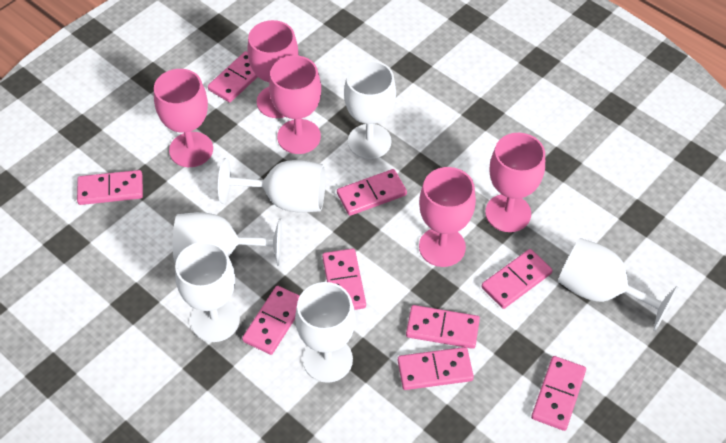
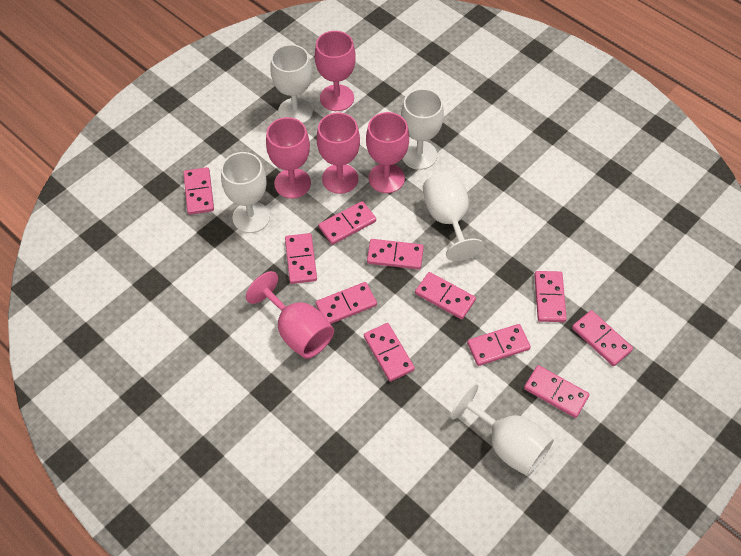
pink domino: [77,170,143,205] [208,51,258,103] [242,286,299,355] [322,248,366,310] [337,169,407,216] [398,347,474,390] [406,305,480,349] [481,249,553,309] [531,356,586,431] = 9 -> [183,167,214,215] [285,233,317,284] [316,282,377,324] [319,201,376,245] [364,323,415,382] [367,239,424,269] [415,272,476,319] [467,324,531,366] [524,365,590,418] [534,271,567,322] [572,310,633,366] = 11
white goblet: [173,212,282,266] [175,242,240,342] [218,158,325,213] [295,282,356,383] [344,60,396,159] [558,238,678,331] = 6 -> [221,152,270,233] [270,44,313,123] [401,89,444,170] [423,171,484,261] [450,383,554,476] = 5

